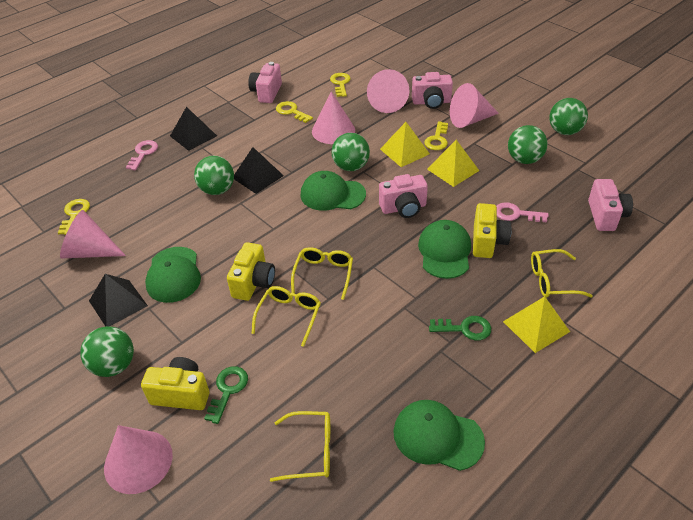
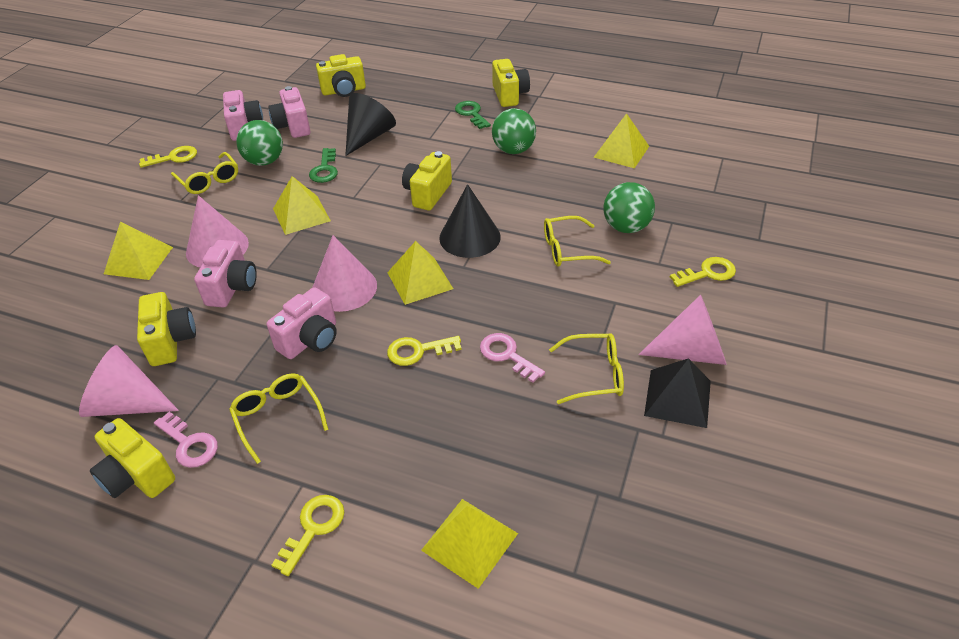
black cone: none = 0 -> [345,93,396,156] [439,184,501,258] = 2
black pyramid: [89,274,148,326] [170,107,217,151] [234,147,284,194] = 3 -> [644,358,711,428] = 1
green ball: [80,326,134,377] [194,156,234,195] [332,133,370,171] [508,125,548,164] [549,98,588,135] = 5 -> [236,120,283,166] [492,108,536,154] [603,182,655,233] = 3
green cap: [145,247,201,303] [300,171,366,211] [393,400,485,471] [418,220,471,279] = 4 -> none = 0
pink cone: [60,210,126,258] [104,425,173,494] [312,91,355,144] [367,69,409,113] [450,83,499,128] = 5 -> [79,345,179,417] [186,195,249,267] [312,235,377,312] [639,295,727,365] = 4
yellow camera: [141,357,209,410] [227,242,275,301] [473,203,512,258] = 3 -> [90,418,175,498] [137,292,196,366] [316,54,366,97] [402,151,452,210] [492,59,530,107] = 5
yellow pyramid: [380,122,430,167] [427,140,479,187] [503,296,570,353] = 3 -> [104,221,173,280] [273,176,331,235] [387,241,453,305] [421,499,518,589] [594,113,649,168] = 5

